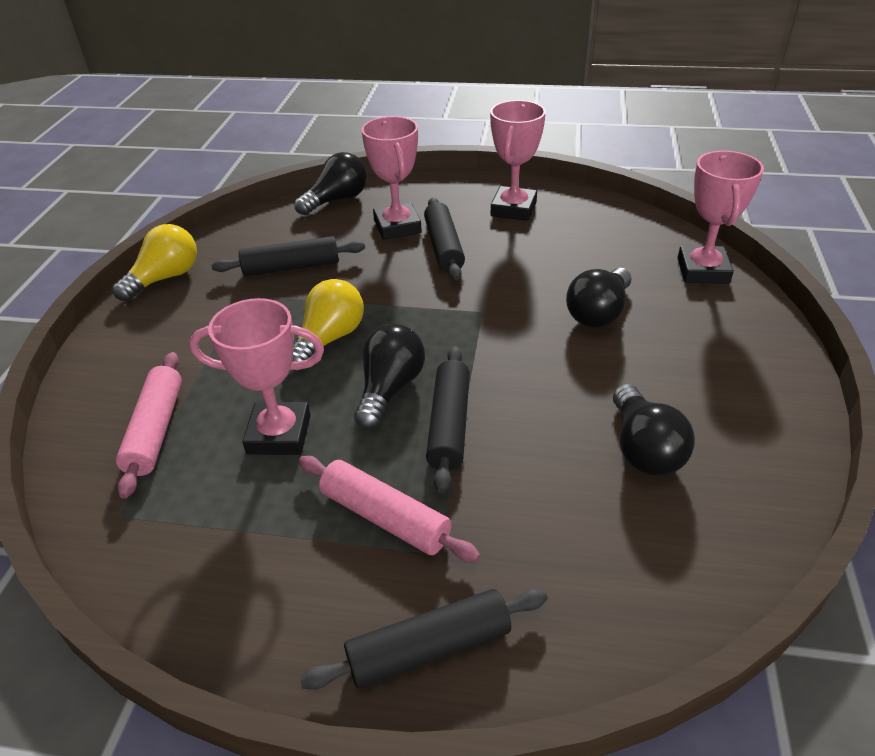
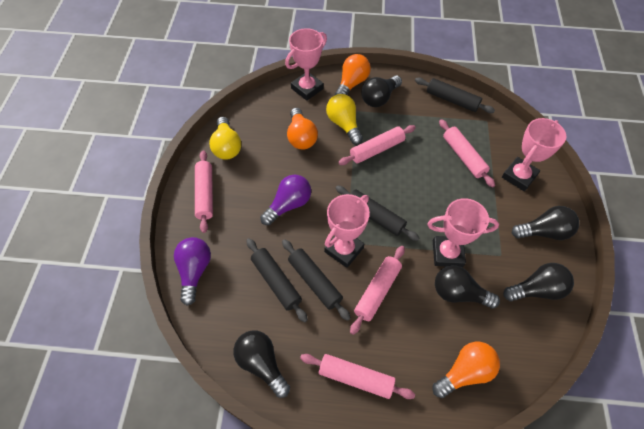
black light bulb: [294,152,367,215] [354,324,425,430] [566,268,631,327] [613,384,695,476] = 4 -> [233,330,290,398] [361,76,402,107] [435,265,500,309] [504,263,574,301] [512,206,579,240] = 5
orange light bulb: none = 0 -> [287,108,318,150] [335,54,371,95] [433,342,500,398] = 3
pink rolling pin: [116,352,182,499] [299,456,480,562] = 2 -> [195,150,213,233] [300,354,415,399] [338,125,416,165] [350,246,405,335] [439,119,495,188] = 5
purple light bulb: none = 0 -> [174,237,211,306] [260,175,311,225] = 2

